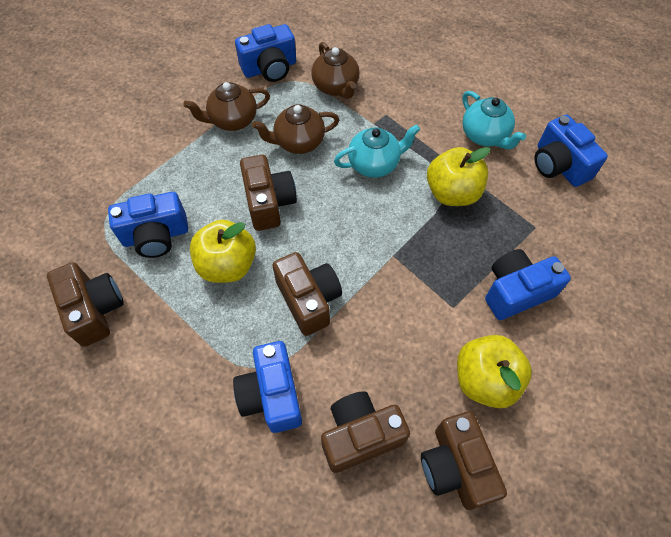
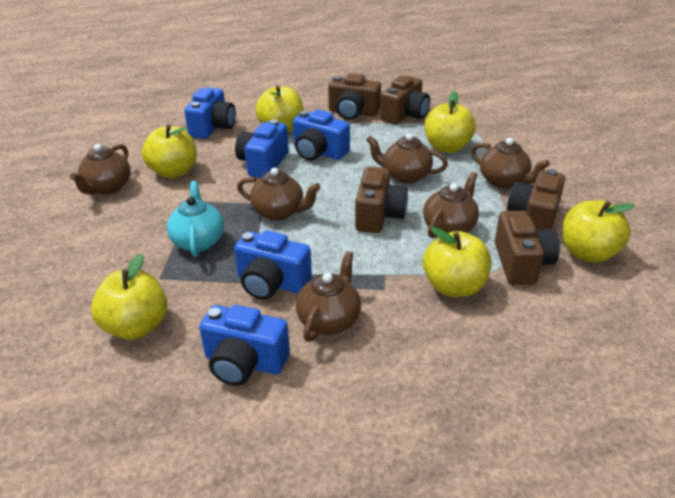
brown teapot: [183,82,270,131] [252,104,339,154] [311,42,360,99] = 3 -> [70,144,131,194] [237,168,321,221] [296,251,361,342] [366,133,448,184] [423,172,479,238] [471,138,550,189] = 6
turquoise teapot: [334,124,420,178] [462,91,526,149] = 2 -> [167,181,224,257] = 1
yellow apple: [190,220,256,283] [427,147,490,206] [457,335,532,408] = 3 -> [91,254,168,340] [142,125,197,178] [255,85,304,132] [423,227,491,297] [424,91,476,153] [562,200,635,263] = 6

